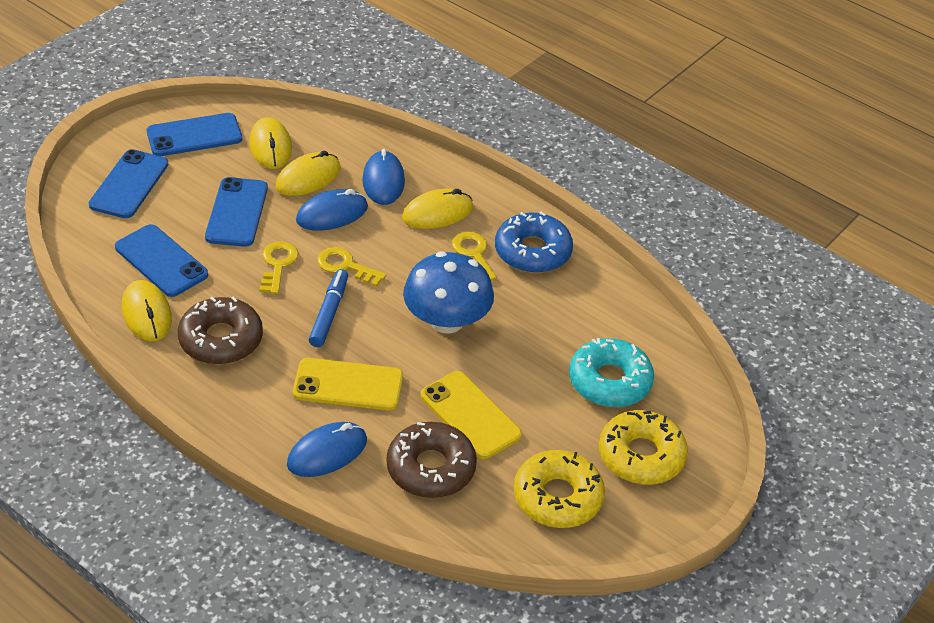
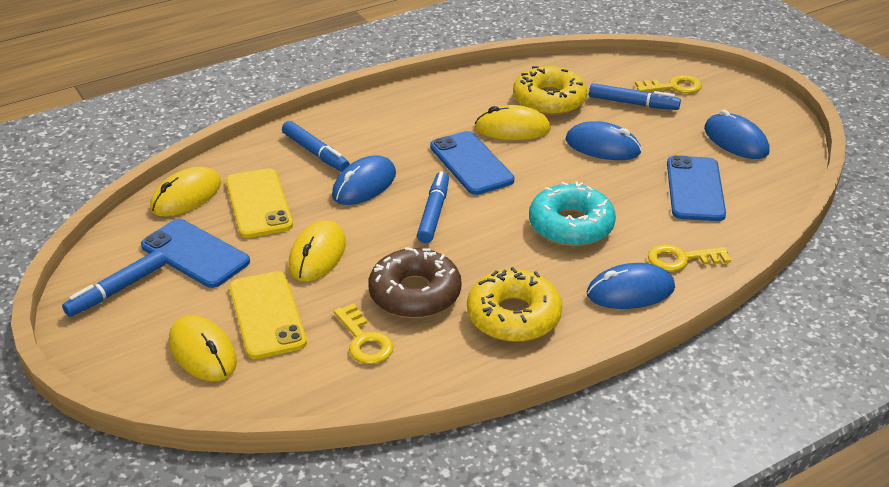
blue donut: [495,211,573,273] = 1 -> none = 0
blue marker: [309,269,348,347] = 1 -> [62,250,166,317] [282,121,350,172] [417,171,449,243] [589,83,681,110] = 4
blue mouse: [287,422,367,477] [296,189,368,230] [362,149,405,205] = 3 -> [332,155,396,205] [565,121,642,160] [587,263,675,309] [704,110,770,159] = 4
blue mushroom: [403,252,494,334] = 1 -> none = 0
blue phone: [89,149,169,218] [115,224,208,297] [147,113,242,156] [205,177,268,247] = 4 -> [141,219,250,288] [430,131,514,195] [667,155,726,221] = 3
brown donut: [178,297,263,365] [386,422,477,498] = 2 -> [368,247,461,318] = 1

